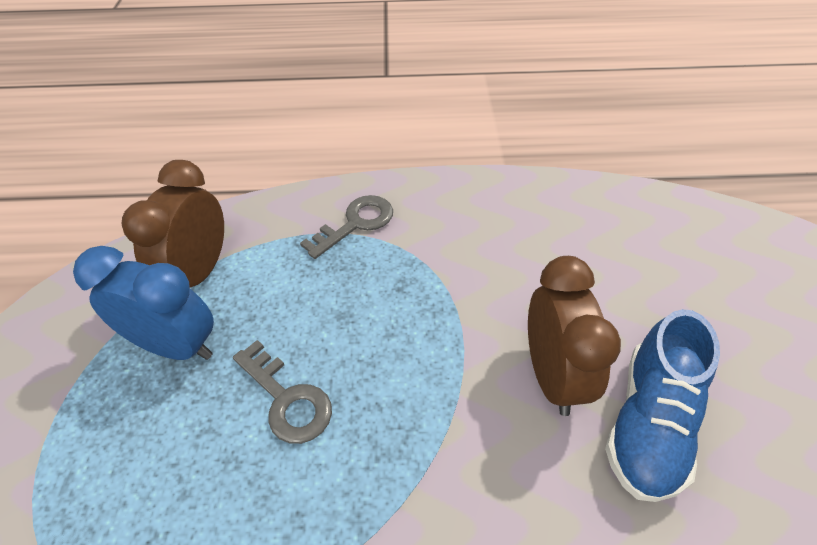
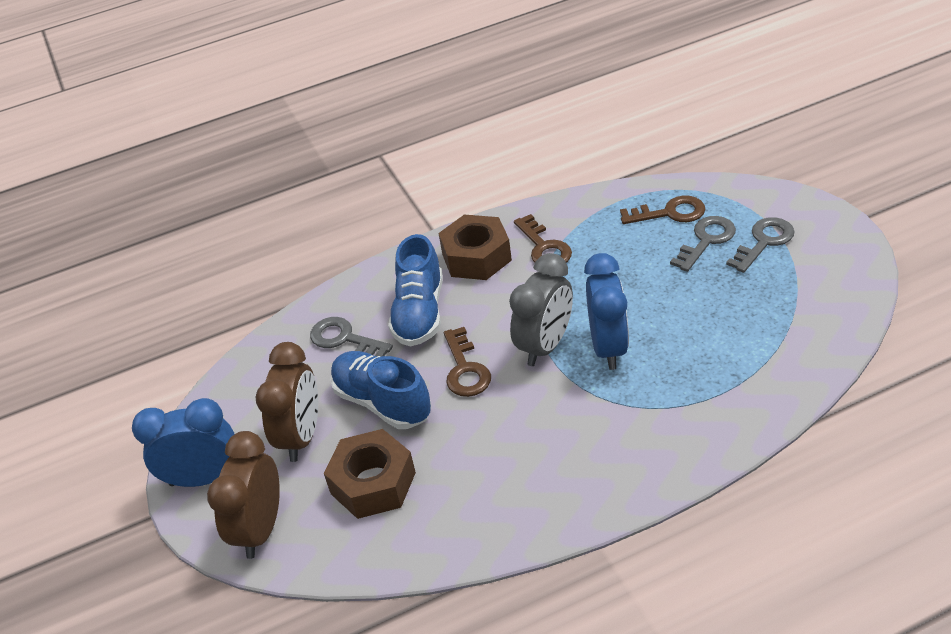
blue clock: [73,246,214,360] = 1 -> [132,398,234,487] [584,253,629,370] = 2
blue shoe: [605,309,720,502] = 1 -> [330,351,432,429] [388,234,443,347] = 2
brown key: none = 0 -> [444,327,491,397] [514,214,572,263] [620,195,706,224] = 3
brown nut: none = 0 -> [324,429,416,519] [438,215,512,280] = 2
grey clock: none = 0 -> [509,253,573,366] = 1
grey key: [233,340,332,444] [300,195,393,259] = 2 -> [310,317,393,357] [670,216,736,272] [726,217,795,273] = 3

